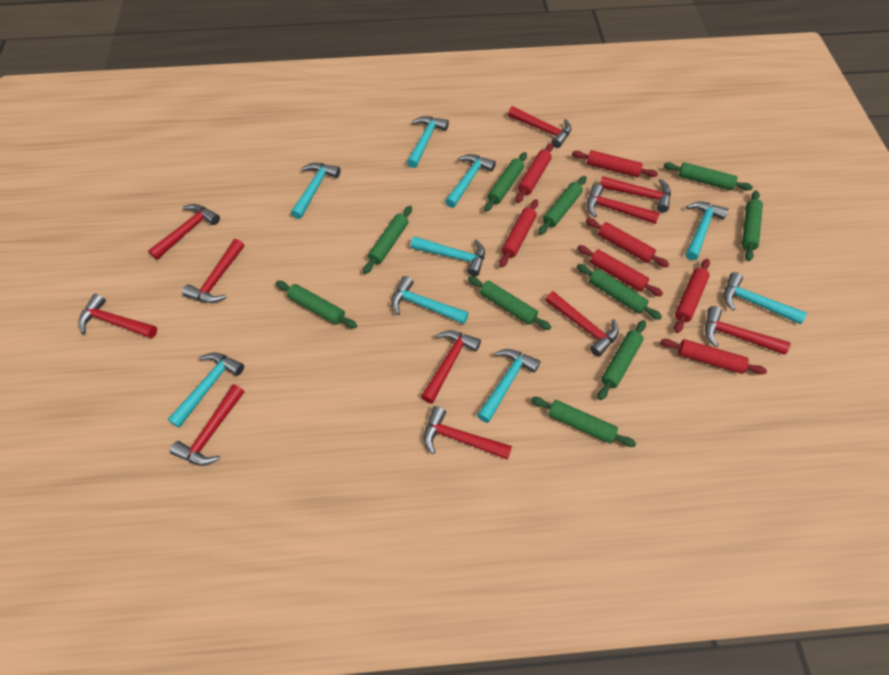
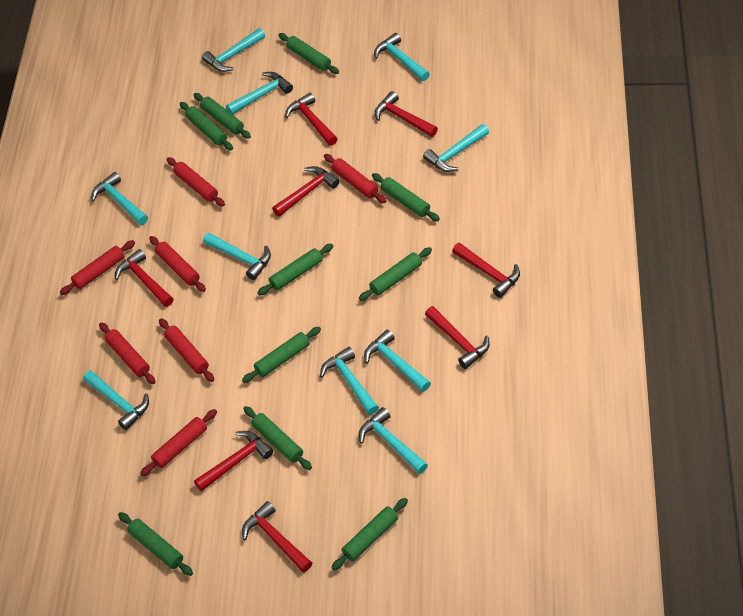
red hammer: [78,294,157,339] [148,204,220,260] [170,384,245,466] [182,239,244,303] [421,330,481,404] [424,406,512,460] [508,106,571,148] [545,291,619,357] [587,184,660,224] [600,176,671,212] [705,306,791,355] = 11 -> [115,249,173,307] [194,431,273,491] [242,501,312,573] [272,166,340,217] [285,93,337,146] [374,91,438,137] [425,306,490,369] [452,243,520,298] = 8
turquoise hammer: [168,353,244,428] [291,163,341,219] [391,276,469,324] [407,116,449,168] [411,236,485,276] [445,154,496,208] [477,349,540,423] [686,201,729,260] [724,272,807,324] = 9 -> [83,370,149,430] [91,172,148,225] [202,28,265,72] [203,233,271,280] [226,72,293,115] [320,347,379,415] [359,407,428,474] [364,330,431,392] [374,33,430,81] [423,124,489,172] = 10

